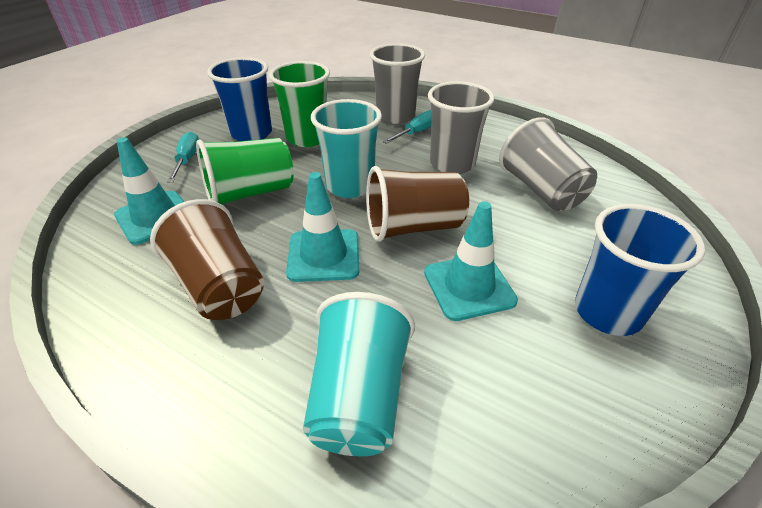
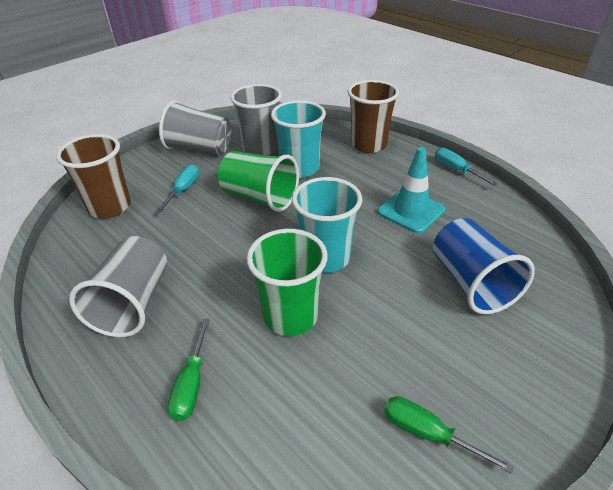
blue cup: [207,57,272,141] [575,204,705,336] = 2 -> [433,218,535,314] = 1
green screwdriver: none = 0 -> [168,319,210,421] [384,396,515,474] = 2
turquoise traffic cone: [114,137,184,245] [286,172,359,282] [424,201,518,321] = 3 -> [378,147,445,233] = 1

